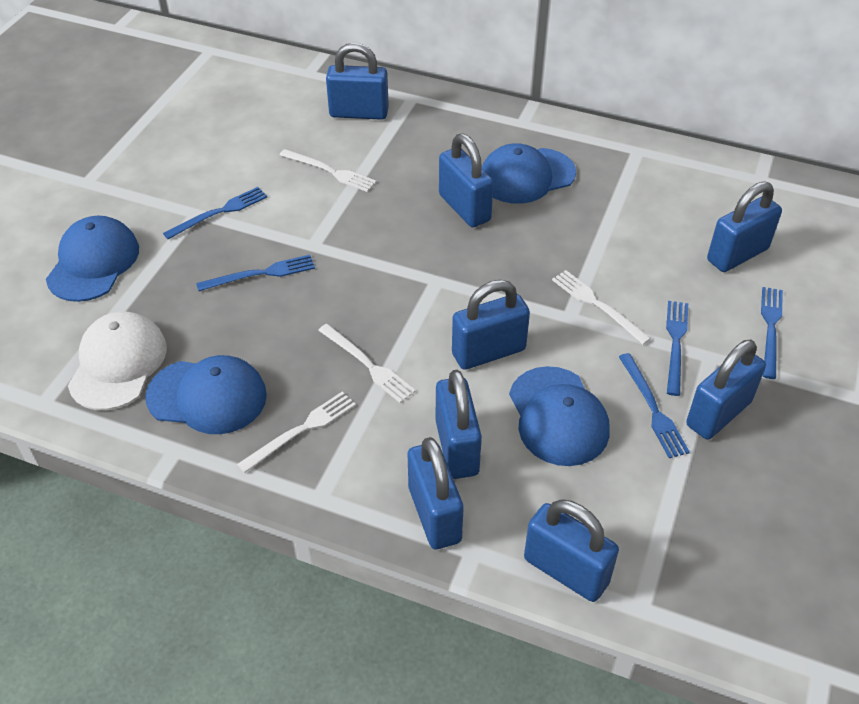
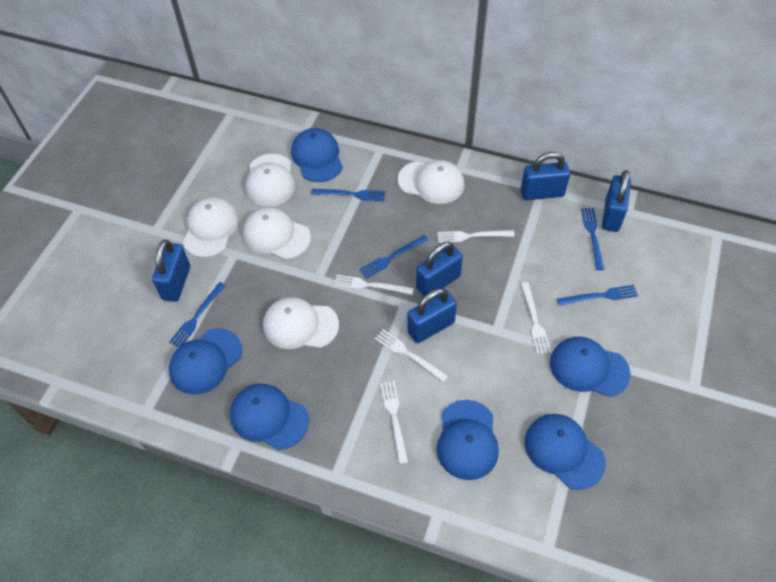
blue cap: [46,216,139,302] [145,355,267,434] [482,143,576,204] [509,366,610,466] = 4 -> [169,328,242,395] [230,384,309,450] [291,128,343,182] [437,400,499,480] [525,414,606,490] [550,337,631,397] = 6
blue padlock: [326,43,389,120] [408,437,464,549] [436,370,482,479] [439,134,494,227] [452,280,530,370] [524,500,619,602] [686,340,766,440] [707,181,782,272] = 8 -> [152,240,190,302] [407,288,457,343] [416,242,463,296] [521,152,570,200] [602,170,631,232] = 5
white cap: [68,311,167,410] = 1 -> [183,197,239,257] [243,207,311,260] [245,154,295,206] [263,297,339,349] [397,160,465,204] = 5
white fork: [237,391,356,473] [280,149,376,192] [318,324,416,403] [552,270,651,345] = 4 -> [334,275,414,295] [375,329,449,382] [380,381,408,464] [437,230,514,243] [521,282,551,354] = 5

